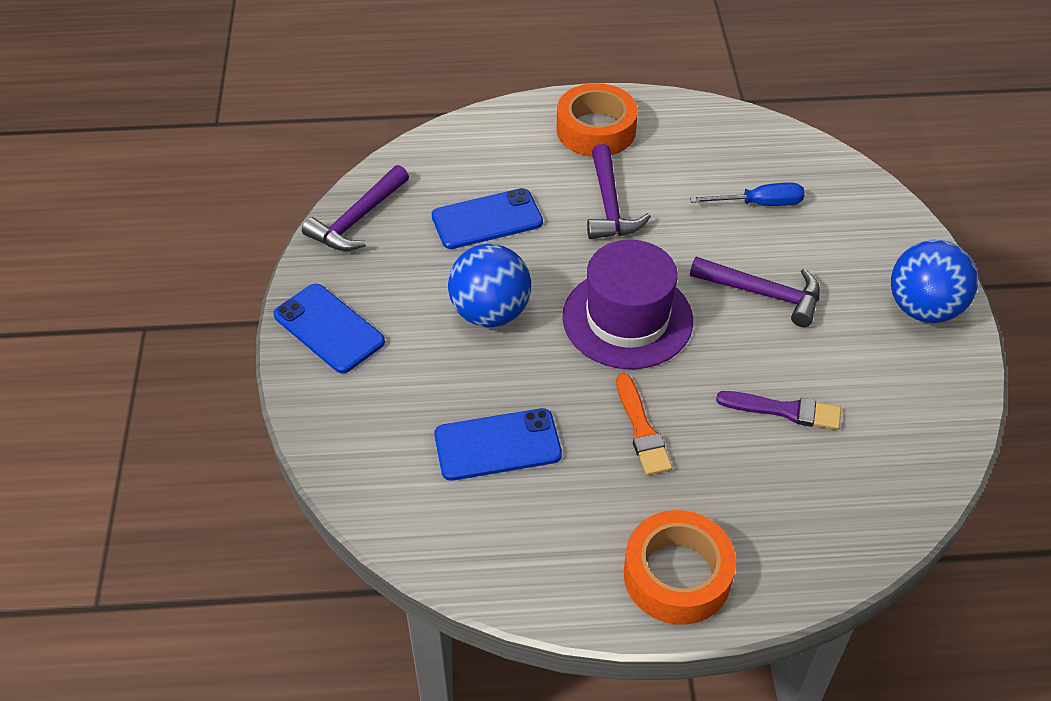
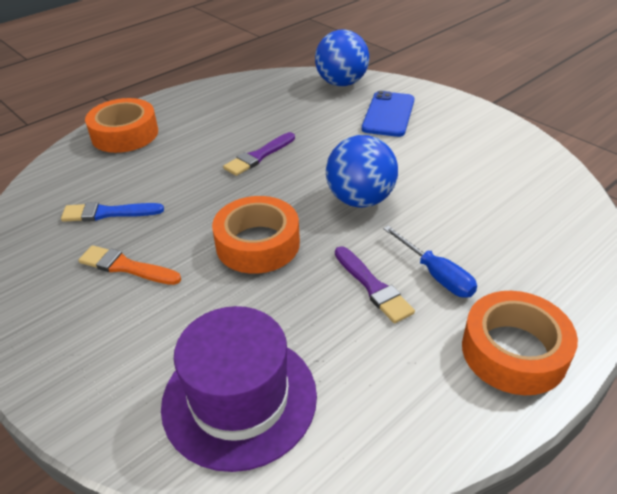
blue brush: none = 0 -> [61,202,164,222] = 1
blue phone: [273,284,385,373] [432,188,543,249] [434,408,562,481] = 3 -> [362,91,414,137] = 1
orange tape: [556,83,638,157] [624,510,736,625] = 2 -> [85,98,158,153] [212,196,300,274] [462,291,578,395] = 3
purple brush: [716,391,841,430] = 1 -> [223,132,295,176] [335,246,415,323] = 2
purple hammer: [302,165,409,251] [587,144,651,239] [690,257,820,327] = 3 -> none = 0

